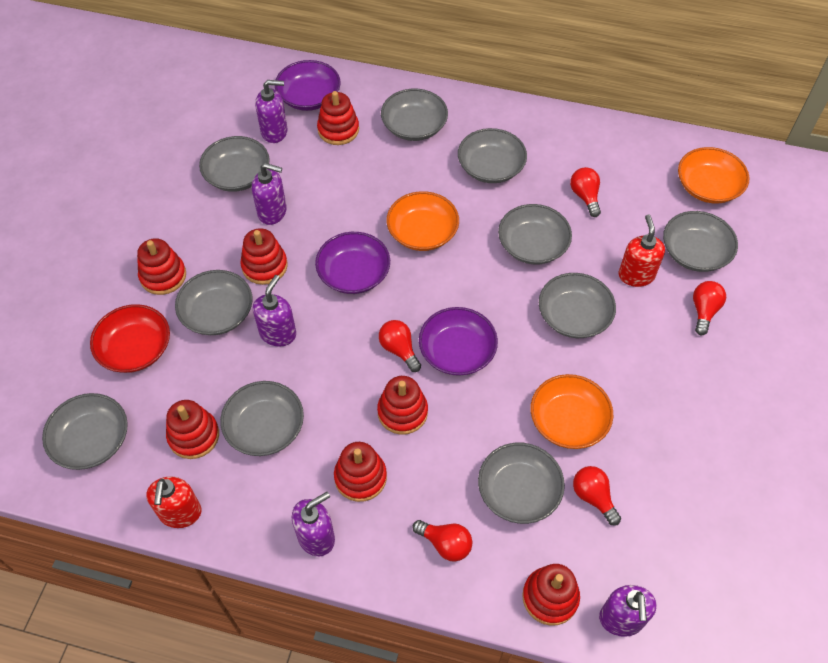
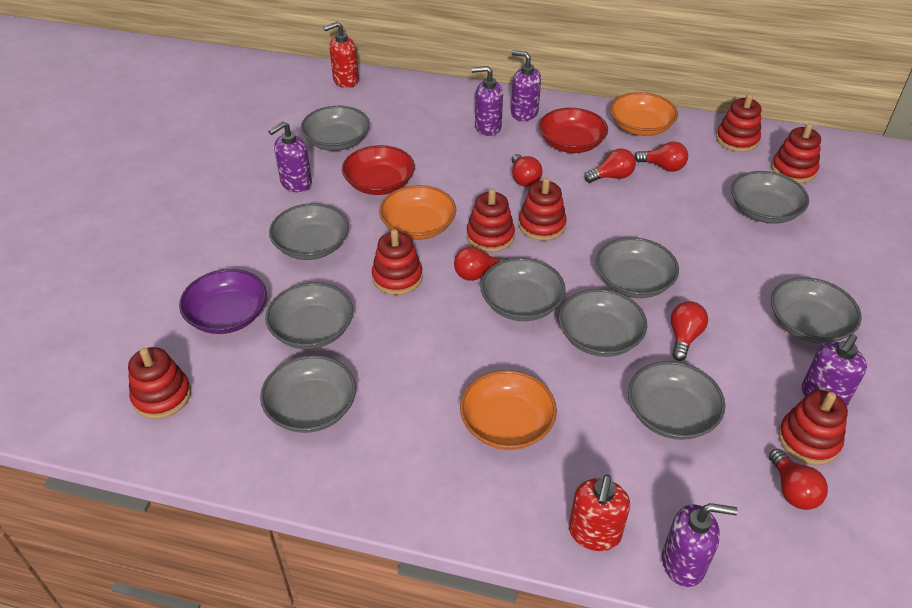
purple bowl: [275,60,341,111] [315,232,390,294] [419,307,498,376] = 3 -> [179,269,267,334] = 1
red bowl: [90,304,170,373] = 1 -> [342,145,415,195] [539,108,608,153] = 2
red light bulb: [379,320,421,372] [412,520,473,562] [570,167,601,217] [573,466,621,526] [693,281,726,335] = 5 -> [454,247,509,281] [512,154,542,187] [584,148,636,183] [634,142,688,172] [671,301,708,361] [769,449,828,510] = 6

